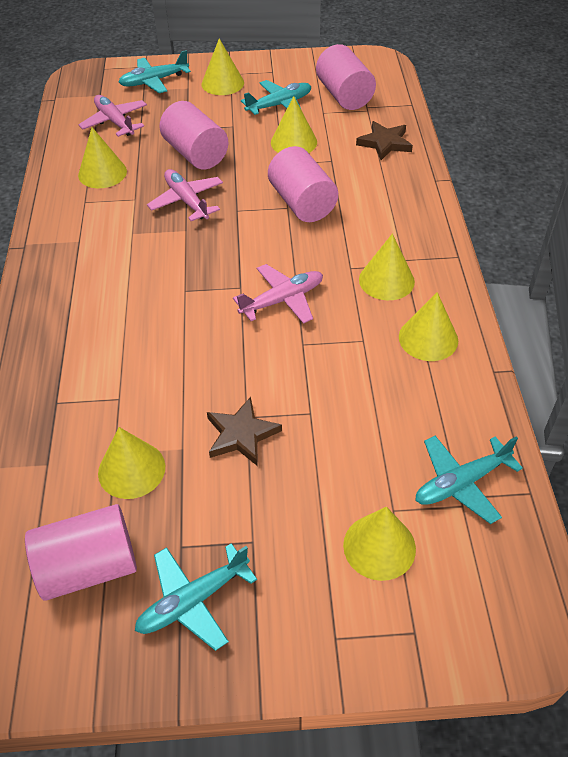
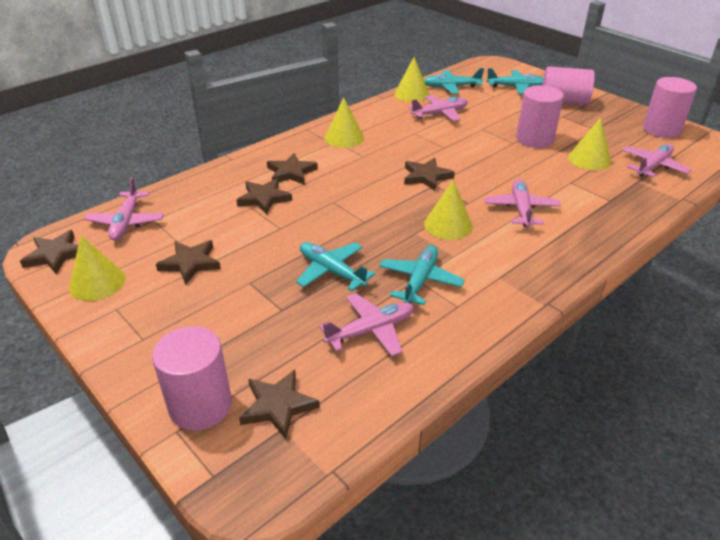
brown star: [207,397,282,465] [356,121,413,160] = 2 -> [20,230,78,274] [156,240,221,285] [236,178,292,215] [239,370,320,439] [267,153,318,185] [404,158,455,191] = 6
pink plane: [78,95,147,137] [147,169,223,221] [233,264,323,324] = 3 -> [84,177,164,241] [319,293,414,357] [408,95,468,121] [484,179,561,227] [622,144,691,177] = 5
yellow cone: [78,127,127,188] [98,427,165,499] [202,38,244,95] [271,96,317,153] [343,507,416,581] [359,234,415,300] [399,292,458,361] = 7 -> [69,235,125,301] [325,97,364,148] [395,57,430,102] [424,180,473,240] [568,117,611,170] = 5

